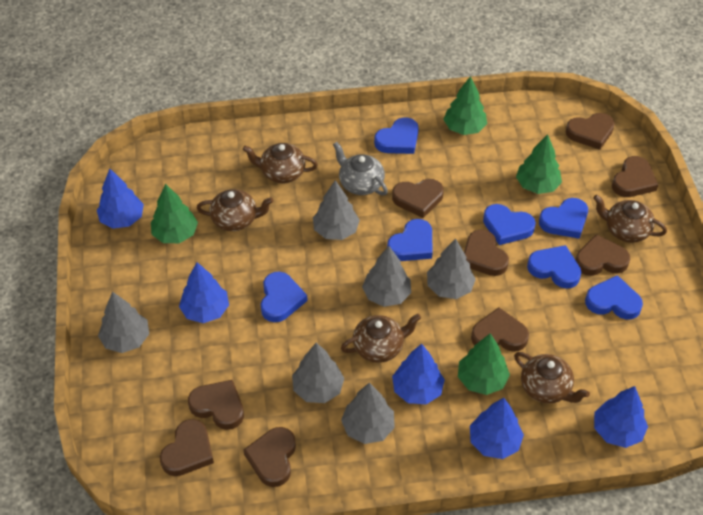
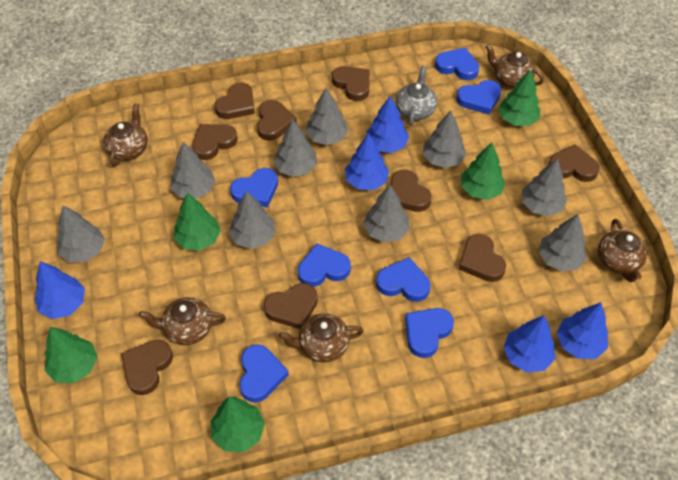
green tree: [151,184,198,243] [443,76,487,135] [458,334,510,395] [516,134,562,194] = 4 -> [45,327,97,383] [174,193,221,251] [211,397,265,452] [461,142,506,200] [498,69,540,126] = 5
grey tree: [98,291,149,353] [292,343,344,403] [313,180,360,240] [341,383,395,444] [362,246,411,307] [427,238,476,299] = 6 -> [57,205,105,262] [170,142,215,199] [229,191,276,249] [273,120,317,177] [305,88,348,145] [363,185,410,243] [423,111,466,168] [522,158,567,216] [538,214,587,272] = 9

